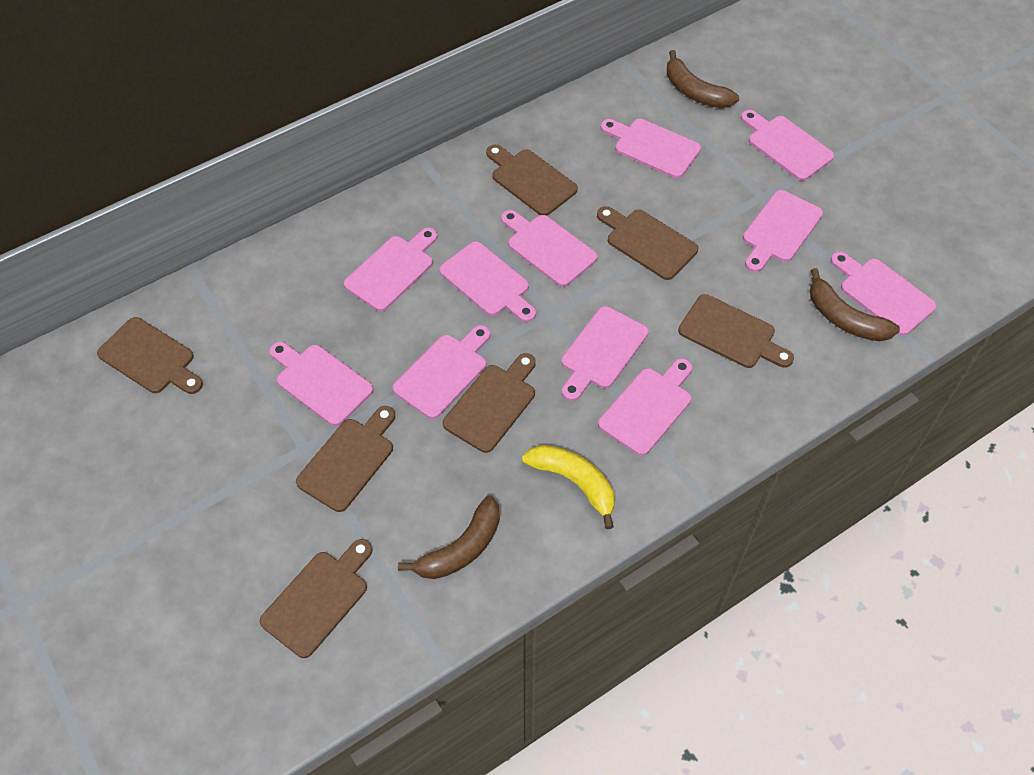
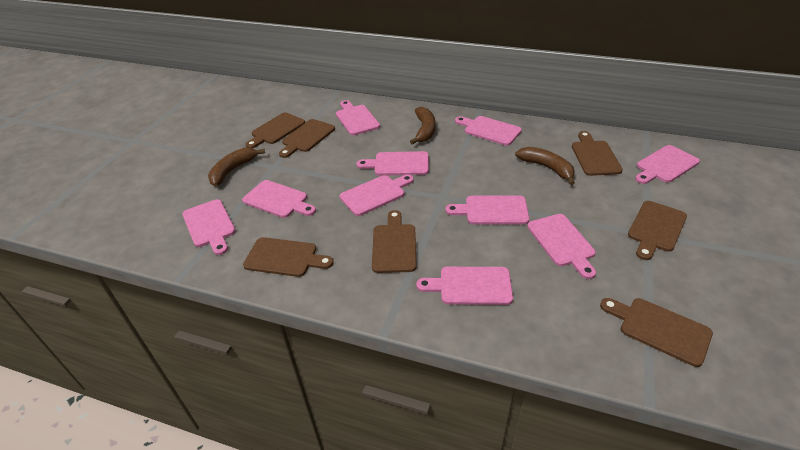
pink cutting board: [269,342,373,426] [344,228,438,311] [393,325,490,419] [439,241,536,322] [501,210,598,287] [561,306,649,401] [598,358,692,456] [601,119,701,178] [741,110,834,181] [743,190,823,272] [830,251,936,336] = 11 -> [182,199,236,255] [242,180,316,218] [336,100,380,135] [340,174,414,216] [357,151,429,176] [416,267,513,305] [445,196,530,224] [455,116,522,146] [527,214,596,279] [635,145,700,184] = 10
yellow banana: [522,445,615,529] = 1 -> none = 0

